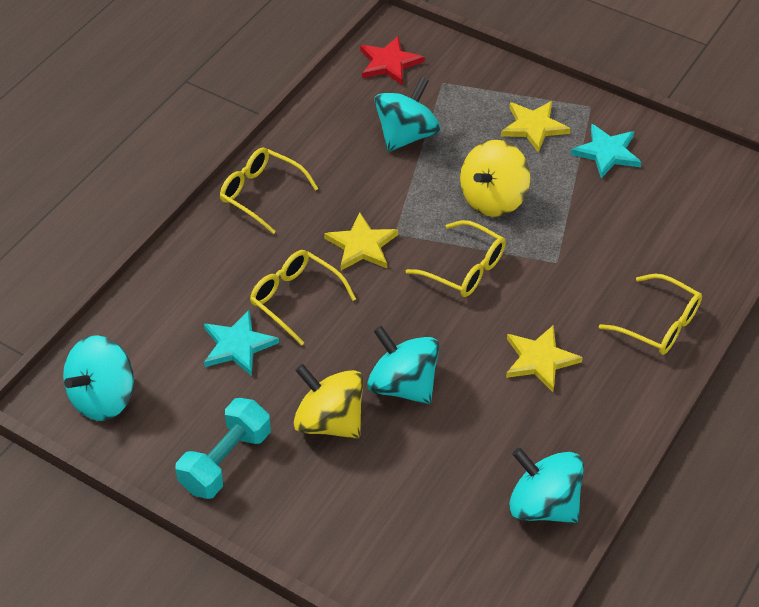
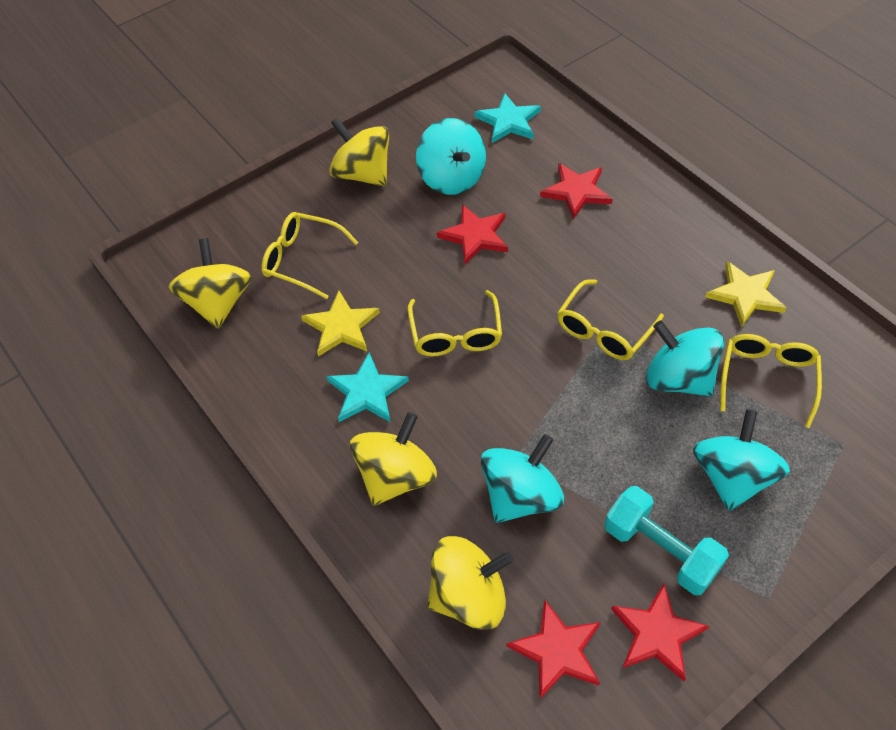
red star: [360,36,425,85] = 1 -> [437,204,508,264] [506,599,601,700] [540,163,613,219] [611,584,709,682] = 4
yellow spinning top: [293,364,364,439] [460,140,530,217] = 2 -> [168,238,252,329] [329,117,389,186] [350,412,437,506] [427,536,513,630] = 4
yellow star: [324,212,398,270] [501,101,571,153] [506,325,583,392] = 3 -> [301,291,380,357] [705,261,786,327] = 2

